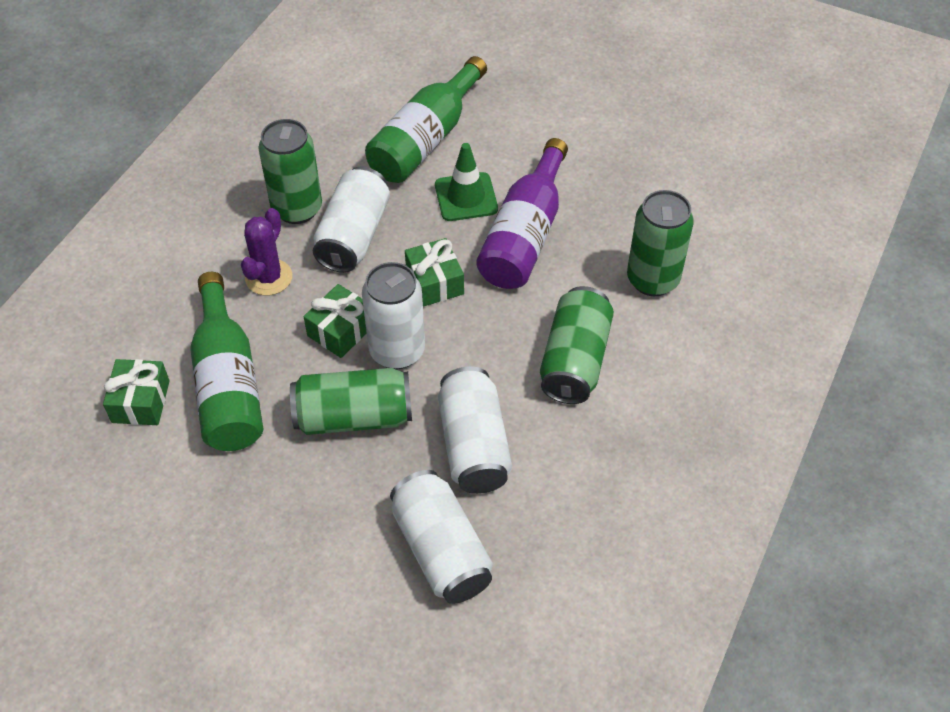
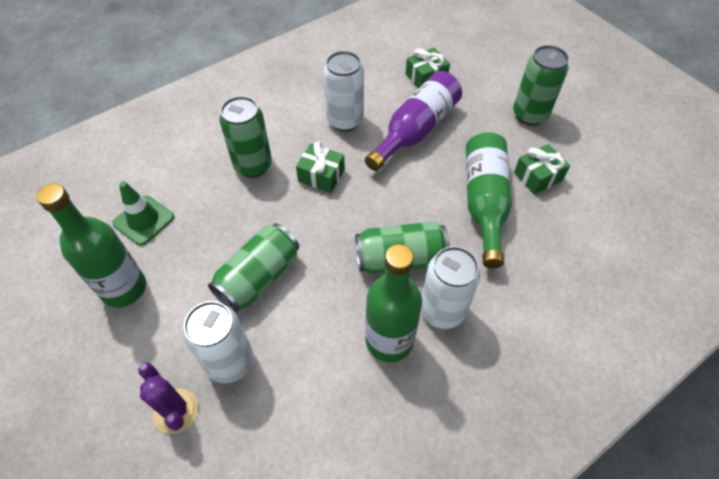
green bottle: [190,272,263,451] [365,56,487,183] = 2 -> [37,183,146,308] [365,244,422,362] [466,132,512,268] = 3
white can: [313,167,390,273] [362,262,425,369] [390,470,493,604] [438,367,512,494] = 4 -> [183,301,253,383] [323,51,364,132] [421,246,480,329] = 3

